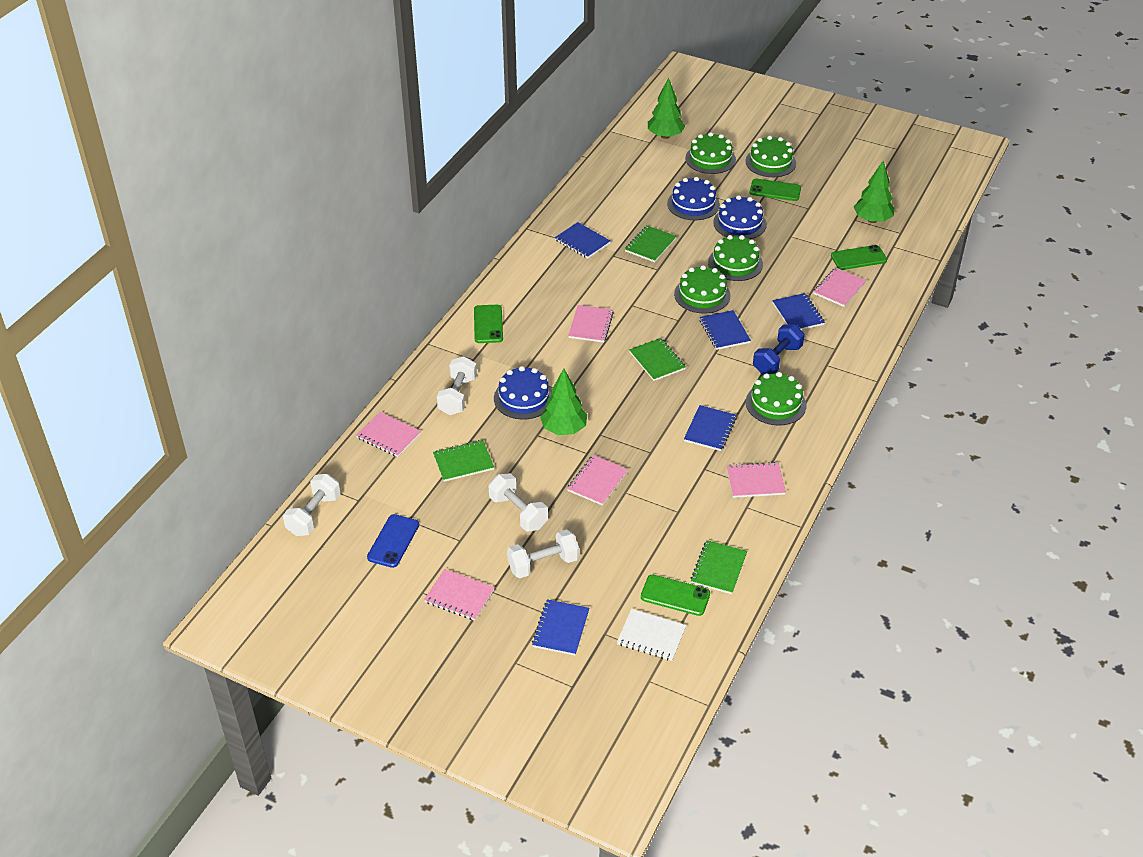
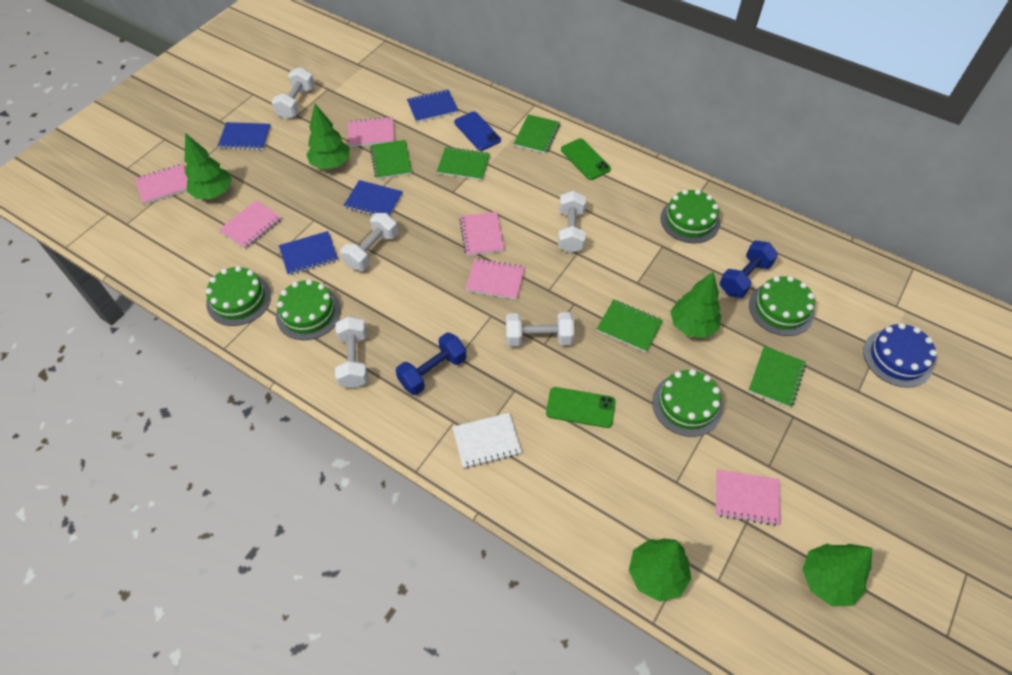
blue cake: [494,366,552,420] [667,177,720,220] [713,195,767,239] = 3 -> [863,323,937,388] = 1
blue dumbbell: [753,324,805,374] = 1 -> [396,332,466,395] [719,240,778,298] = 2
blue notebook: [532,599,589,655] [555,222,610,259] [684,405,737,451] [700,310,751,350] [772,293,825,330] = 5 -> [218,122,271,150] [279,231,338,275] [343,180,403,216] [407,90,458,123] = 4
green notebook: [433,440,494,482] [625,225,677,262] [629,338,686,381] [691,540,747,594] = 4 -> [370,140,412,179] [437,147,490,180] [513,114,560,154] [597,299,663,352] [748,346,806,408] = 5
green phone: [474,305,503,343] [641,574,710,616] [750,179,801,201] [831,245,887,270] = 4 -> [546,387,616,428] [561,138,611,180] = 2
green tree: [540,368,587,435] [648,78,685,139] [854,161,894,223] = 3 -> [185,133,232,199] [306,104,350,170] [629,538,691,602] [670,272,721,338] [802,544,872,606] = 5
white dumbbell: [283,474,341,536] [437,356,477,415] [489,473,548,532] [507,529,579,578] = 4 -> [271,67,315,119] [335,316,368,388] [340,213,398,271] [506,312,574,347] [558,191,586,253] = 5

